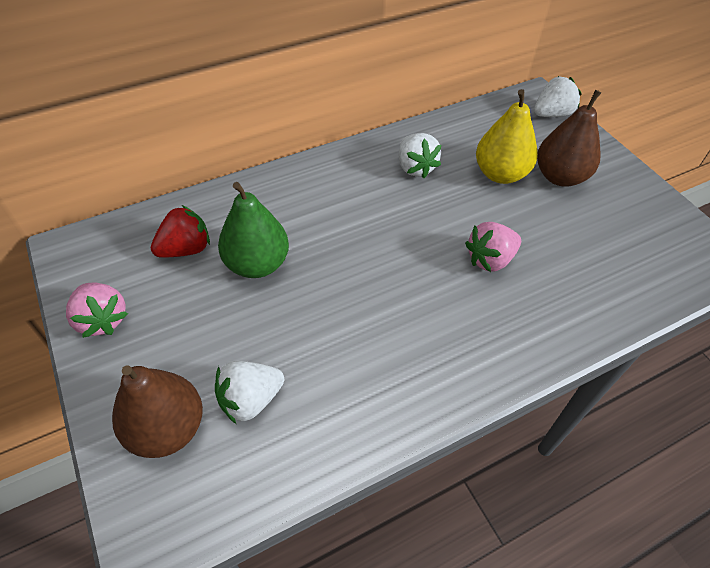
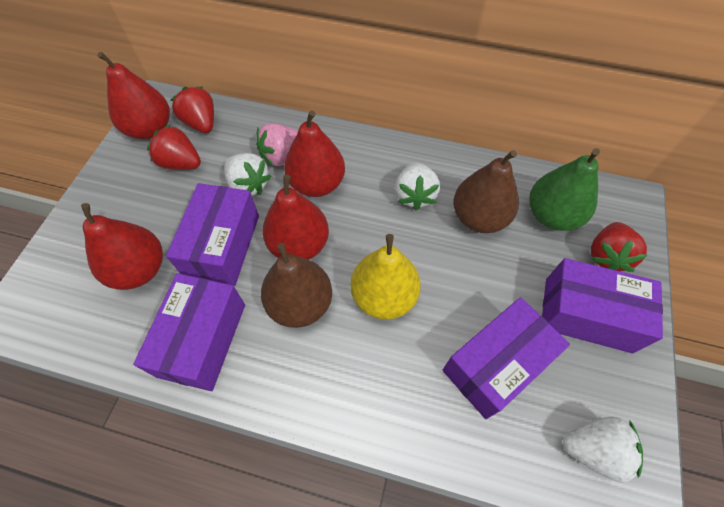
pink strawberry: [66,282,128,338] [465,222,521,272] = 2 -> [256,123,298,166] = 1
purple box: none = 0 -> [133,273,245,391] [166,183,259,286] [442,297,570,419] [542,258,663,353] = 4
red pear: none = 0 -> [81,203,163,290] [97,52,170,140] [262,175,329,260] [284,110,345,197] = 4
red strawberry: [151,205,210,258] = 1 -> [147,124,201,170] [171,86,214,133] [591,222,648,272] = 3

